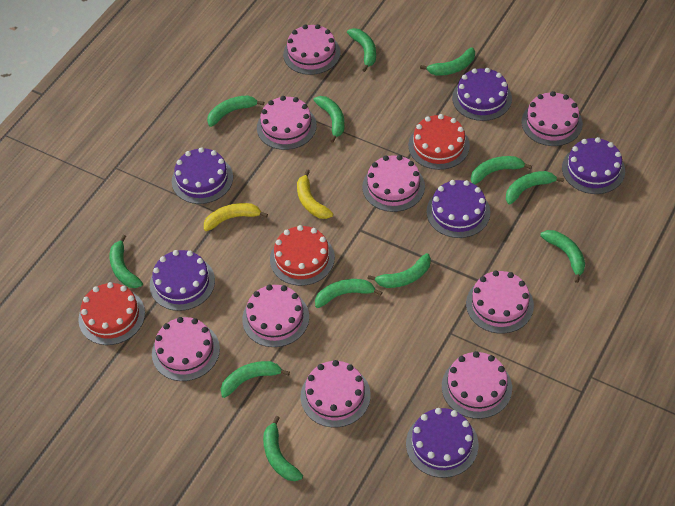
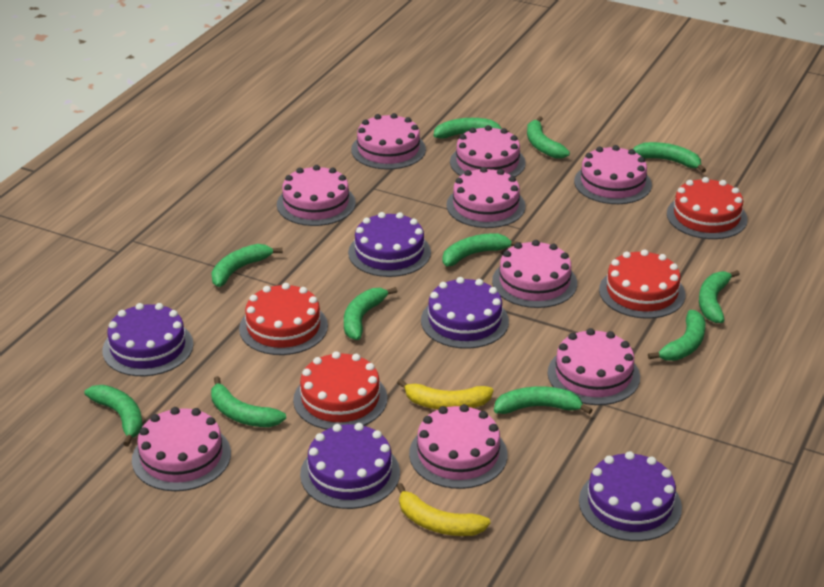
green banana: [110,235,143,288] [207,95,264,127] [221,361,290,398] [263,416,303,481] [313,96,345,143] [315,279,382,308] [347,28,376,72] [367,253,431,288] [420,47,475,76] [471,156,532,184] [506,171,564,205] [540,230,585,283] = 12 -> [84,385,143,446] [211,244,283,287] [211,376,286,427] [344,287,397,340] [434,118,509,139] [443,233,521,266] [494,386,592,414] [527,116,570,159] [633,142,706,173] [648,310,705,361] [699,270,740,323] = 11
purple cake: [150,250,215,311] [172,147,233,204] [406,408,479,478] [426,180,490,238] [452,68,512,121] [562,137,625,194] = 6 -> [102,303,193,376] [300,423,400,509] [348,212,431,277] [421,277,509,349] [579,451,682,541] = 5
red cake: [78,282,145,345] [270,225,335,286] [408,114,470,170] = 3 -> [239,283,328,355] [293,351,387,429] [599,249,685,319] [667,177,748,239] = 4

